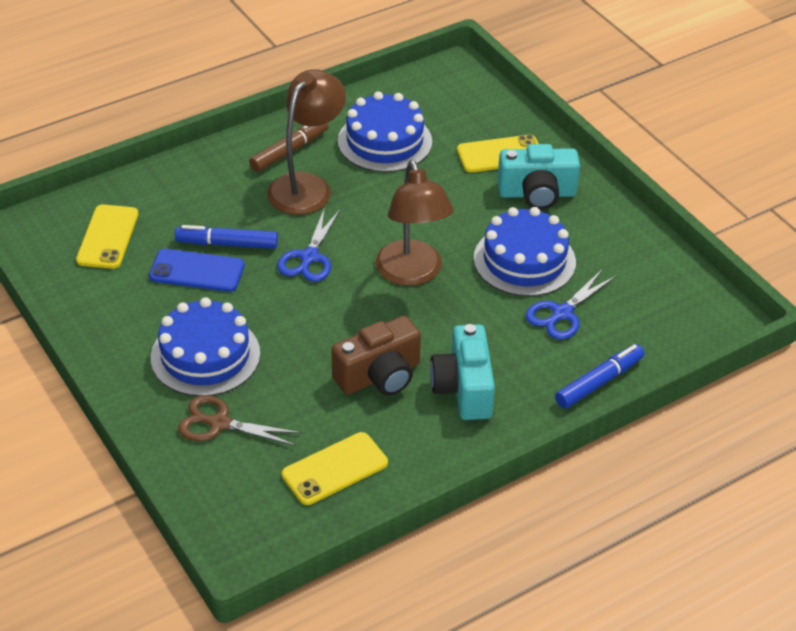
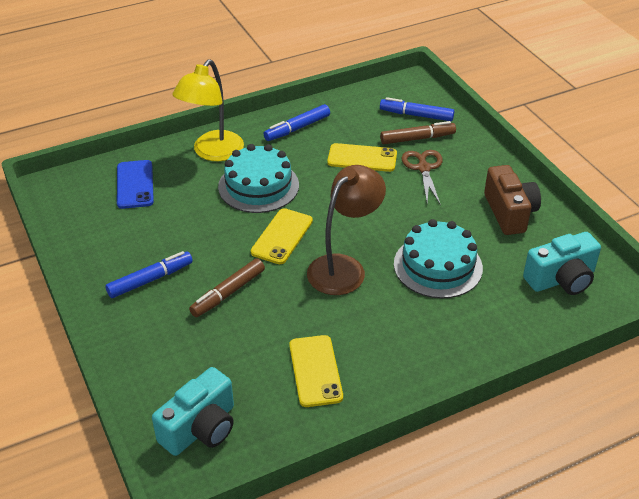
blue cake: [151,297,260,396] [338,91,432,172] [474,207,576,297] = 3 -> none = 0
blue marker: [175,225,278,249] [555,344,644,409] = 2 -> [105,251,193,298] [264,104,330,141] [380,97,454,121] = 3
blue scissors: [277,207,340,282] [526,270,616,340] = 2 -> none = 0
brown lamp: [267,69,346,215] [375,160,454,286] = 2 -> [307,165,386,295] = 1
brown marker: [249,123,329,172] = 1 -> [189,258,265,317] [380,121,456,144] = 2
turquoise cake: none = 0 -> [218,144,299,213] [394,219,483,298] = 2
yellow lamp: none = 0 -> [172,59,244,161] = 1

